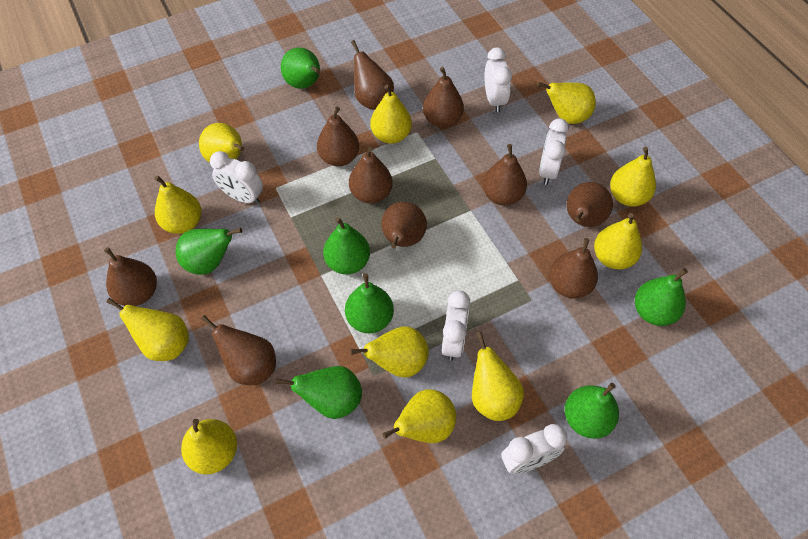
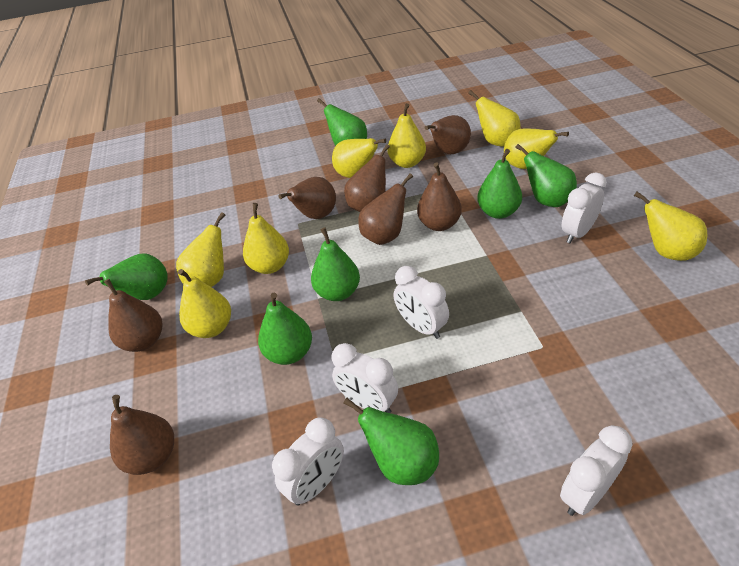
brown pear: [104,247,157,306] [201,315,276,385] [317,107,359,166] [349,147,393,204] [351,40,394,110] [381,202,427,248] [423,67,464,128] [483,144,527,205] [549,238,598,299] [567,182,613,227] = 10 -> [104,279,162,352] [110,395,174,475] [278,177,336,219] [344,144,390,212] [358,173,413,245] [417,163,462,231] [425,115,471,154] = 7
yellow pear: [106,298,189,361] [154,175,202,234] [181,419,237,474] [199,123,244,163] [350,327,429,377] [370,85,412,144] [382,389,456,443] [472,332,524,421] [537,82,596,124] [594,213,642,269] [610,147,656,207] = 11 -> [176,212,225,287] [178,269,231,338] [243,203,289,274] [332,138,386,178] [387,103,426,168] [468,90,520,146] [504,128,569,169] [634,192,707,261] = 8

